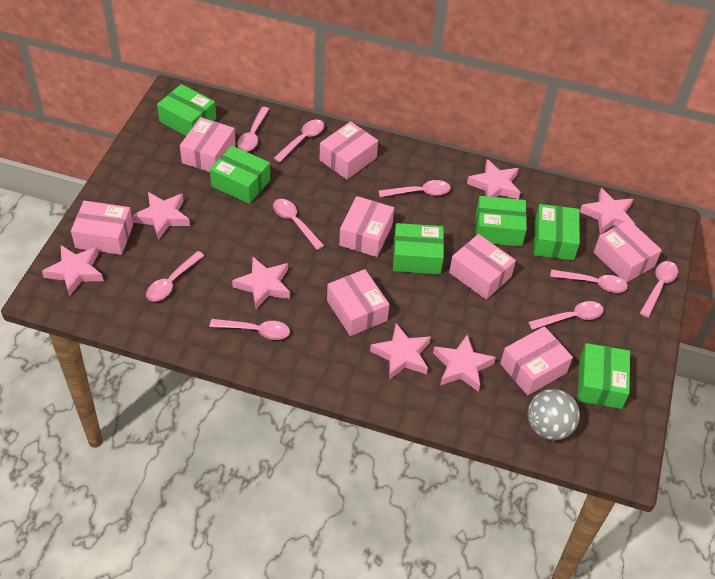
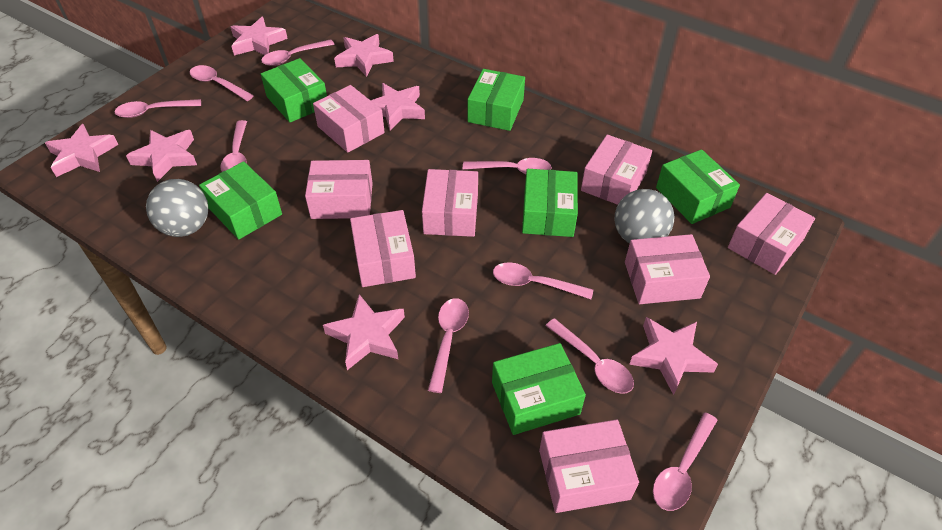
grey ball: [528,389,580,440] = 1 -> [146,179,208,237] [614,189,674,243] = 2

